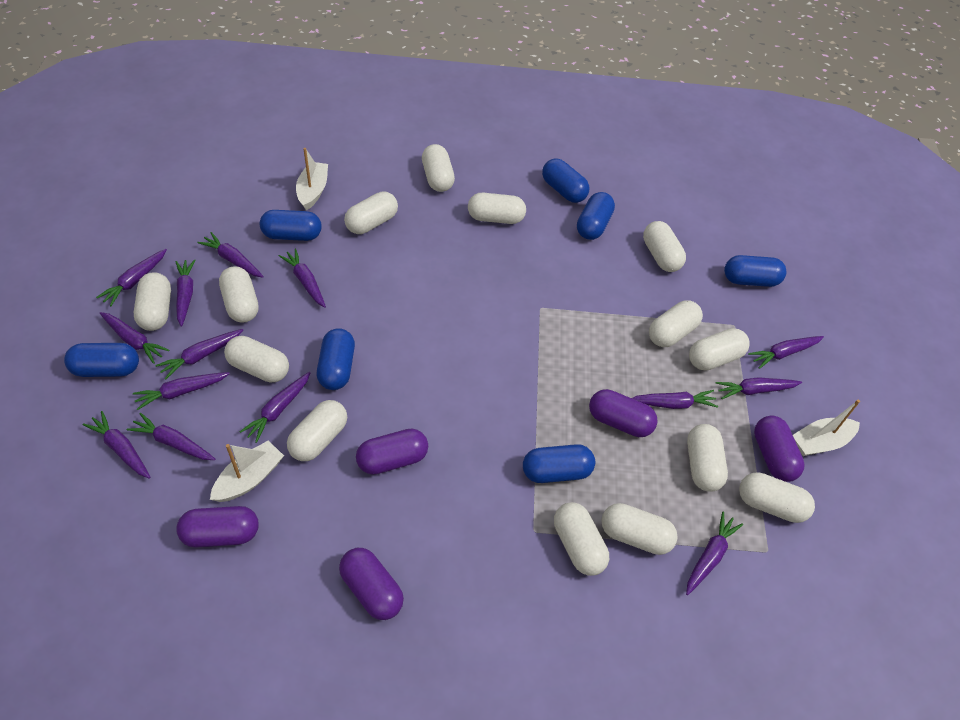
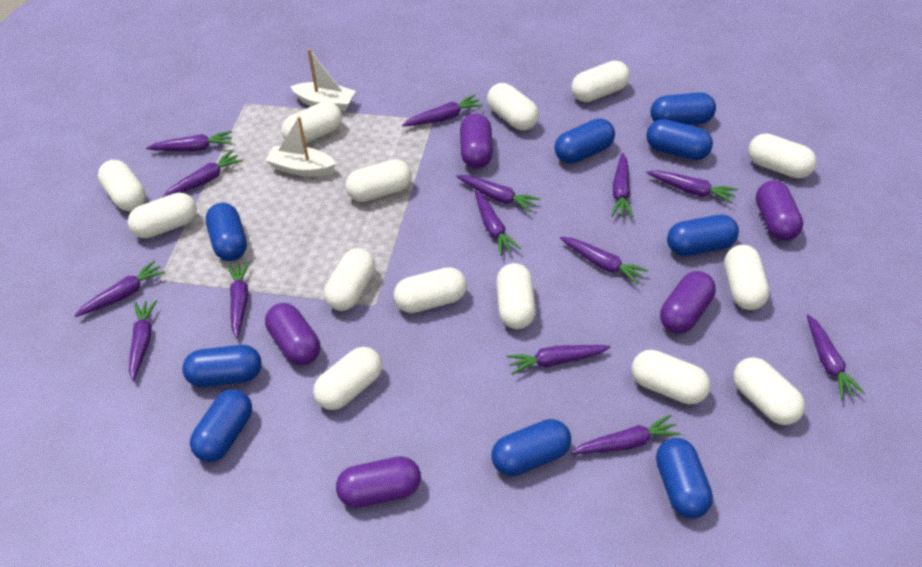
blue capsule: [64,343,139,377] [260,210,322,241] [317,328,355,390] [523,444,595,483] [542,159,589,203] [577,192,615,240] [724,255,786,287] = 7 -> [182,345,262,387] [190,389,252,462] [206,203,247,261] [491,419,571,476] [554,118,615,164] [646,119,713,160] [650,92,716,125] [656,438,713,519] [667,215,739,256] = 9
white boat: [210,441,284,502] [296,148,328,210] [793,400,860,456] = 3 -> [265,116,336,177] [290,49,356,111] = 2

